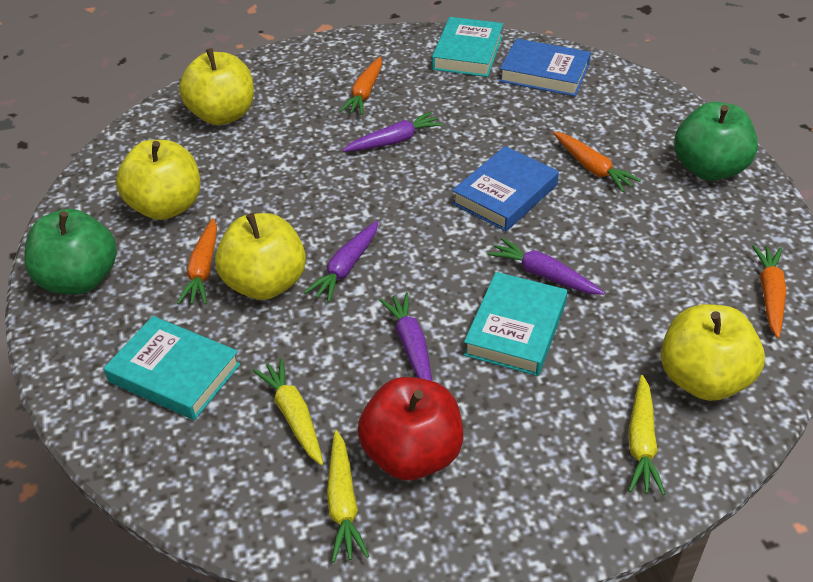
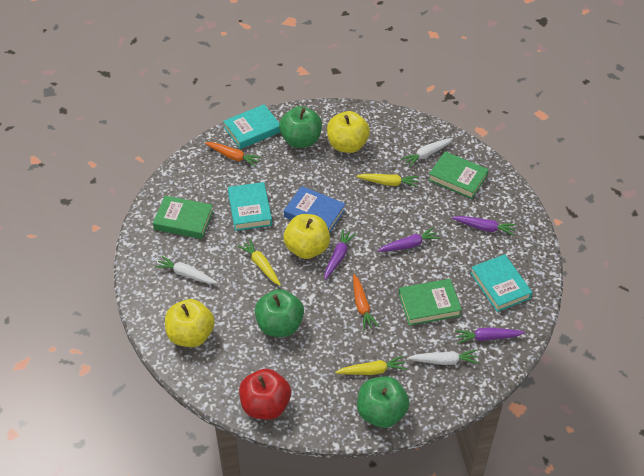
blue book: [452,146,559,231] [499,38,591,96] = 2 -> [284,186,345,234] = 1
green apple: [24,209,117,295] [674,102,758,181] = 2 -> [255,289,304,337] [279,106,322,148] [357,377,410,428] = 3
green book: none = 0 -> [153,196,213,239] [399,279,462,326] [428,151,489,199] = 3
orange carrot: [177,218,217,304] [340,57,382,115] [553,132,641,192] [752,245,786,338] = 4 -> [205,142,261,167] [353,274,379,330] = 2
white carrot: none = 0 -> [155,256,217,284] [401,138,453,168] [407,350,479,365] = 3
yellow apple: [116,140,200,220] [179,48,254,125] [215,213,306,300] [661,304,765,401] = 4 -> [165,299,215,347] [283,214,330,259] [327,111,370,153] = 3

